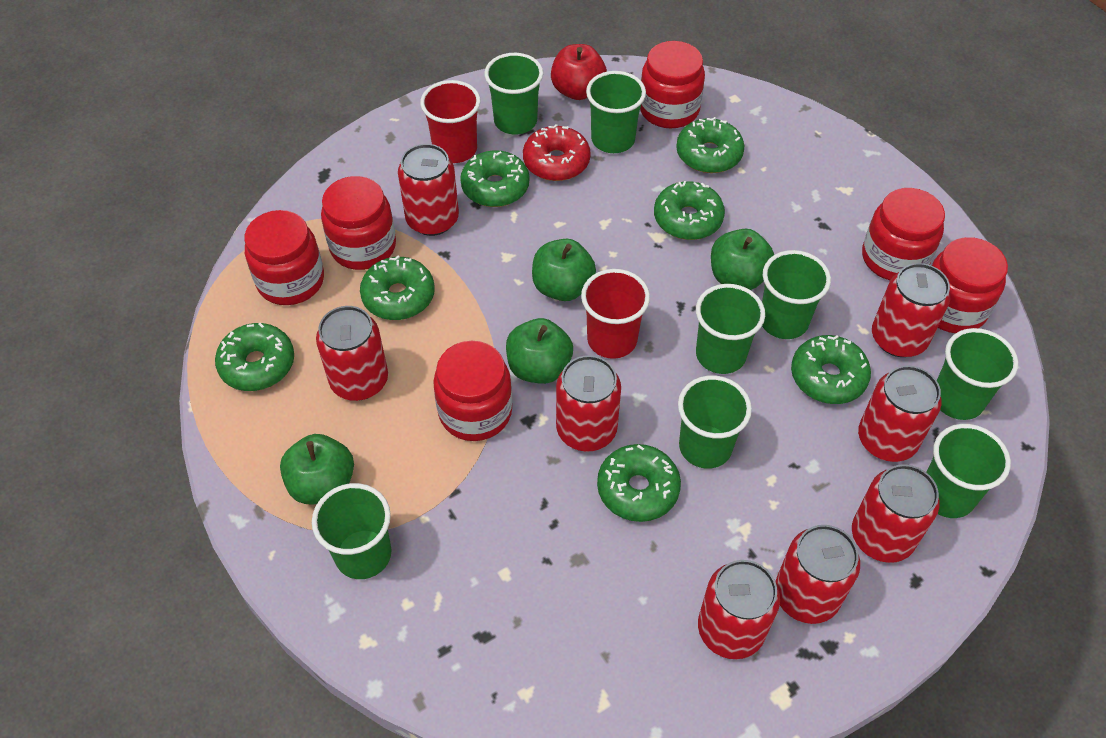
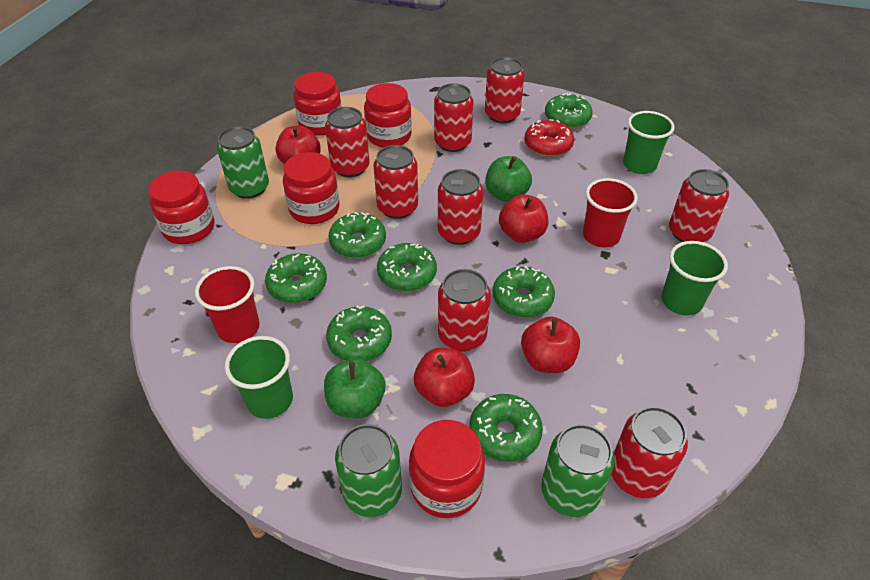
green apple: [280,434,354,504] [506,318,573,384] [532,239,596,301] [711,229,774,290] = 4 -> [324,358,385,418] [485,156,532,202] = 2
green can: none = 0 -> [217,126,269,199] [335,424,402,517] [541,424,615,517] = 3
green cup: [312,483,391,579] [484,53,543,135] [586,71,646,153] [678,375,752,469] [696,284,765,374] [762,250,831,339] [926,424,1011,518] [937,328,1019,420] = 8 -> [225,336,293,419] [623,111,675,174] [661,241,728,316] = 3
red apple: [551,44,607,100] = 1 -> [276,125,321,164] [414,348,475,407] [499,194,548,243] [521,317,580,373] = 4
red jar: [245,210,324,305] [321,176,396,270] [433,341,512,441] [640,41,705,129] [862,188,945,280] [932,237,1008,333] = 6 -> [148,170,214,244] [283,152,339,224] [293,72,342,136] [364,83,412,148] [409,420,485,518] = 5

